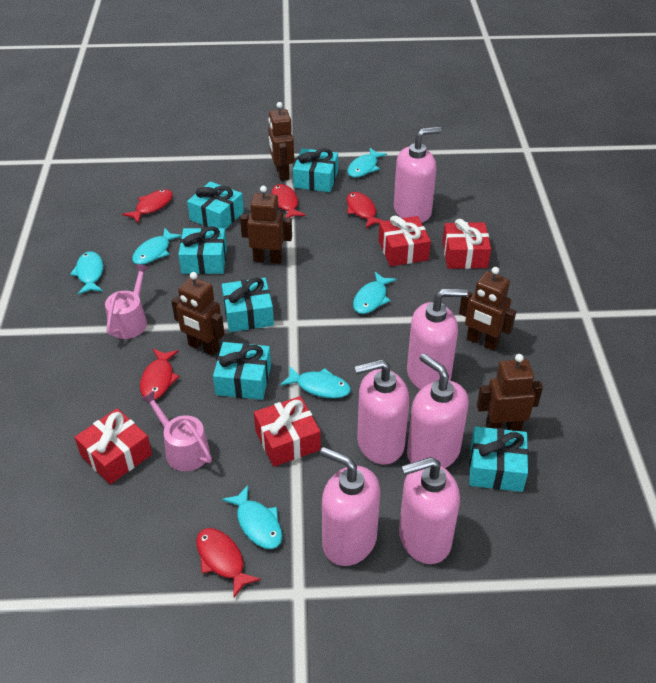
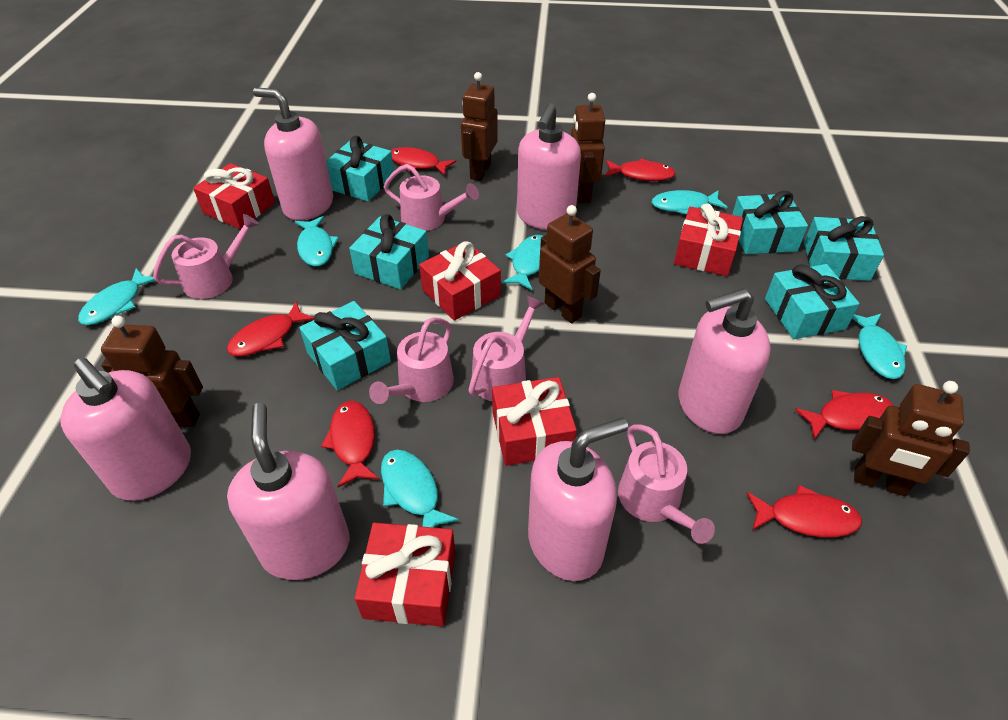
pink watering can: [105,264,149,339] [141,391,212,471] = 2 -> [153,214,259,299] [369,317,454,404] [384,164,479,231] [468,295,545,401] [618,424,715,544] = 5
red fish: [122,189,173,223] [140,349,180,400] [196,528,261,597] [271,184,305,218] [347,192,383,228] = 5 -> [227,301,314,356] [321,401,379,488] [391,147,456,176] [604,158,676,181] [746,485,862,538] [794,390,893,439] = 6
red gift: [75,408,152,484] [254,396,321,467] [379,215,431,266] [443,219,491,269] = 4 -> [193,163,275,229] [355,522,455,627] [419,241,501,321] [492,377,577,466] [674,203,743,276] = 5

